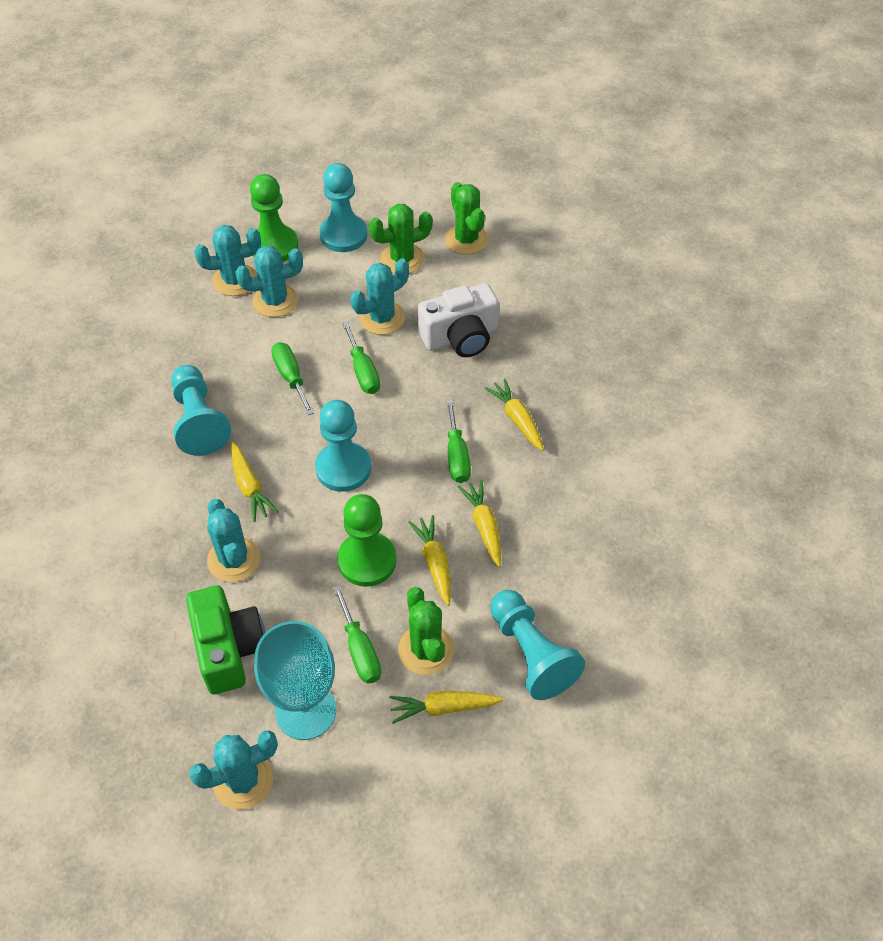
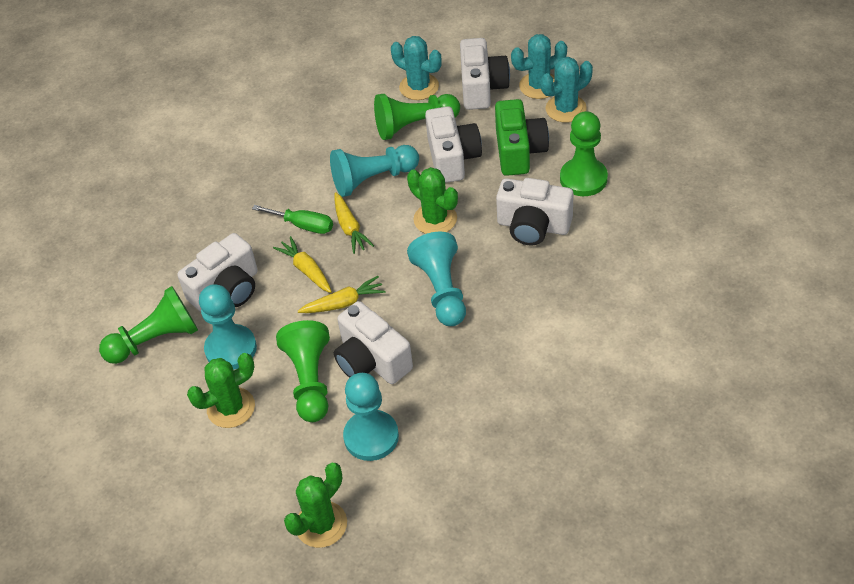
green pawn: [250,174,298,262] [337,494,396,587] = 2 -> [99,286,198,364] [276,320,330,422] [374,94,460,140] [560,111,608,196] = 4
green screwdriver: [271,342,314,415] [333,585,381,684] [342,321,380,394] [446,399,471,483] = 4 -> [252,205,333,234] = 1
turquoise cactus: [189,730,278,810] [194,225,261,296] [207,499,261,582] [235,246,303,317] [351,258,409,335] = 5 -> [391,36,442,100] [511,34,567,99] [541,57,593,123] = 3
turquoise goblet: [254,621,336,740] = 1 -> none = 0
white camera: [418,283,499,357] = 1 -> [177,233,258,312] [334,301,413,384] [425,106,482,183] [460,38,510,110] [496,178,574,246] = 5
yellow carrot: [231,442,278,522] [389,691,503,724] [409,515,451,606] [458,480,501,567] [485,378,544,451] = 5 -> [273,236,332,293] [298,276,386,313] [334,192,374,254] = 3

